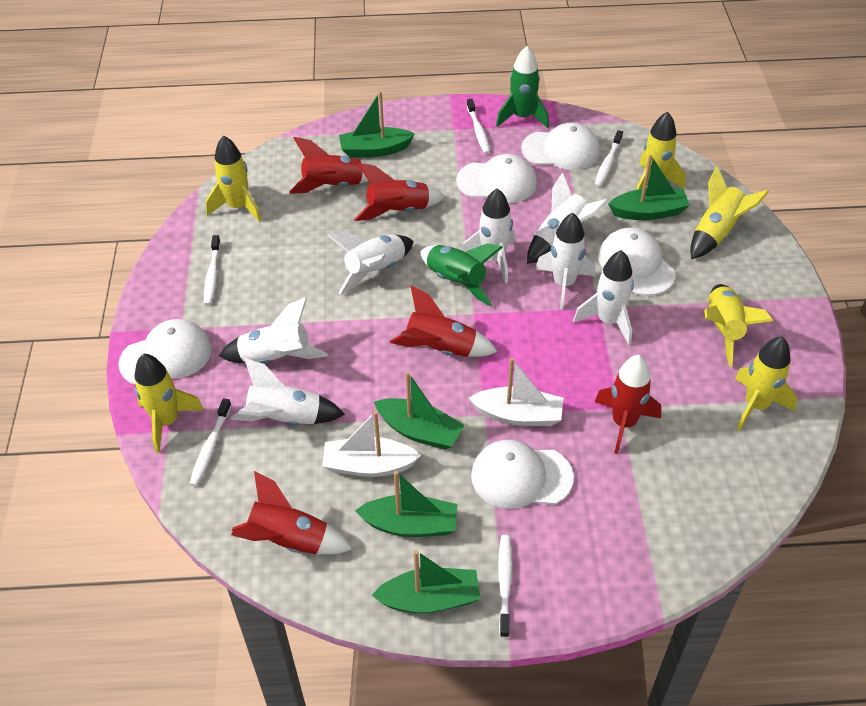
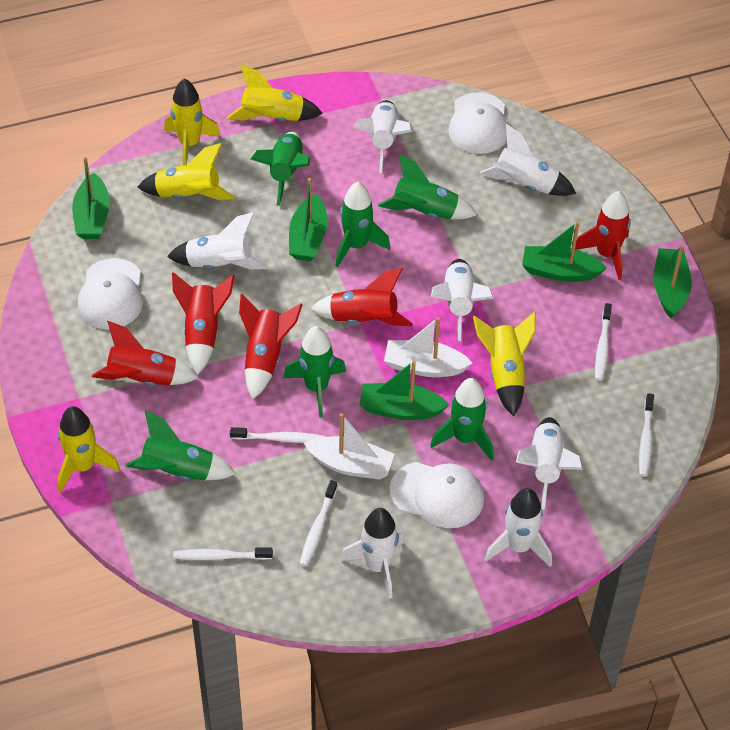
green rocket: [420,243,503,306] [496,46,549,128] = 2 -> [126,410,236,480] [251,132,310,206] [284,326,346,417] [335,182,390,267] [378,153,477,219] [430,378,494,461] = 6
white cap: [118,319,212,385] [456,154,537,203] [471,440,574,509] [521,122,600,170] [598,227,676,296] = 5 -> [78,258,143,330] [389,462,484,528] [448,92,508,154] = 3
yellow rocket: [134,353,204,454] [206,135,261,222] [636,112,686,190] [690,167,769,259] [704,284,773,367] [735,336,797,431] = 6 -> [57,406,120,493] [137,143,235,200] [164,79,220,166] [227,65,323,121] [473,312,536,416] = 5

